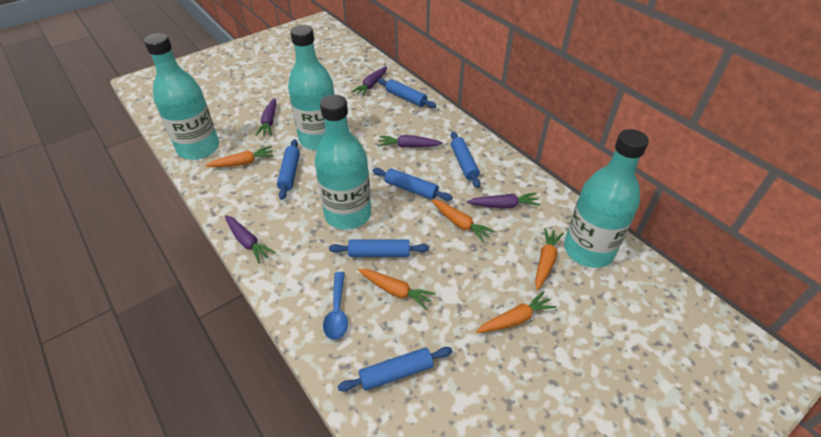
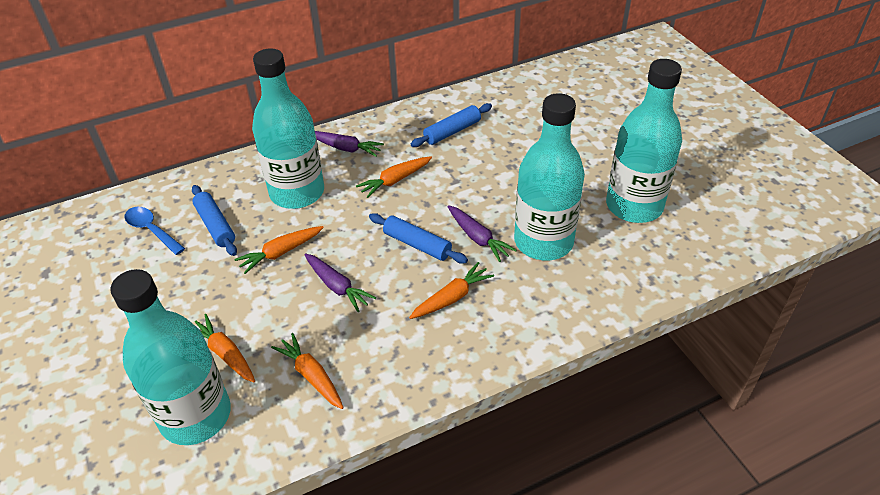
blue rolling pin: [277,139,300,200] [329,239,429,257] [337,347,452,392] [372,168,453,201] [378,78,436,108] [451,131,480,188] = 6 -> [192,185,237,256] [369,213,468,264] [411,103,492,147] = 3
purple carrot: [225,215,275,263] [256,98,277,136] [351,66,387,96] [378,135,443,148] [467,193,540,209] = 5 -> [304,253,376,312] [315,131,384,157] [447,205,517,262] = 3

